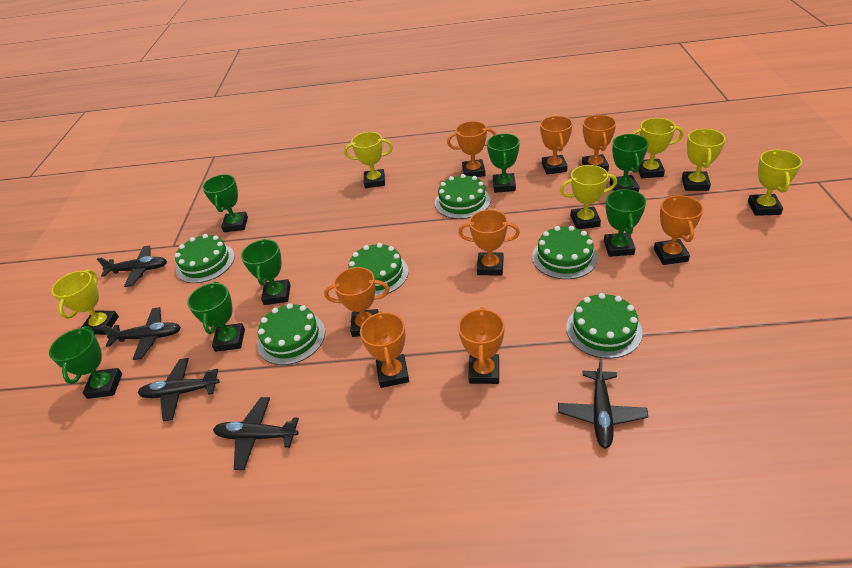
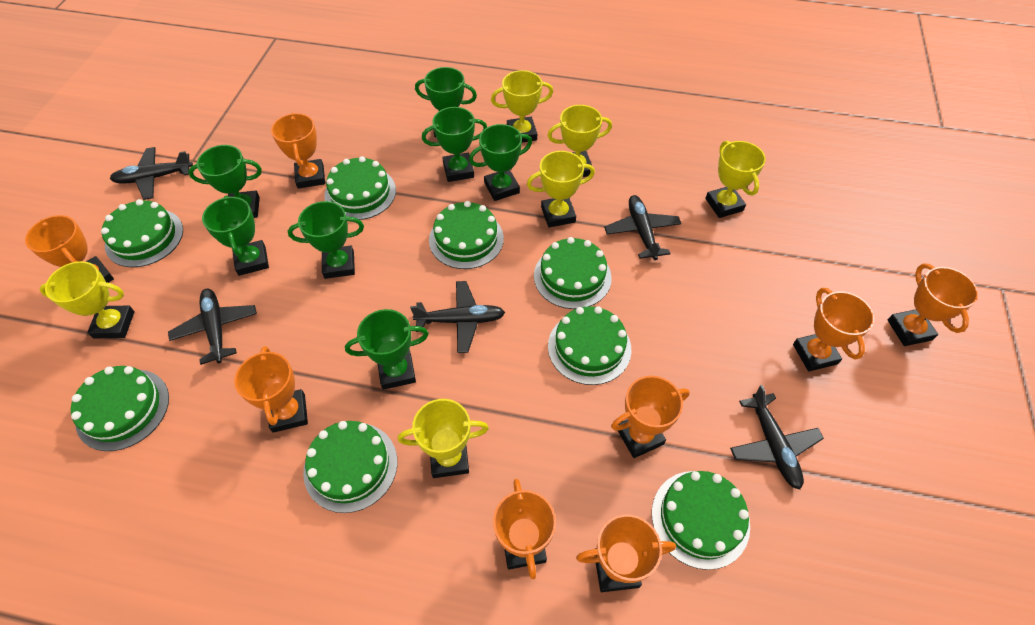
green cake: [175,234,235,283] [257,303,325,365] [349,243,409,296] [435,174,491,219] [532,226,598,279] [566,293,643,359] = 6 -> [71,366,169,451] [101,199,183,267] [303,421,397,513] [324,156,396,220] [429,201,504,269] [534,237,612,309] [548,306,631,385] [652,471,750,570] = 8

